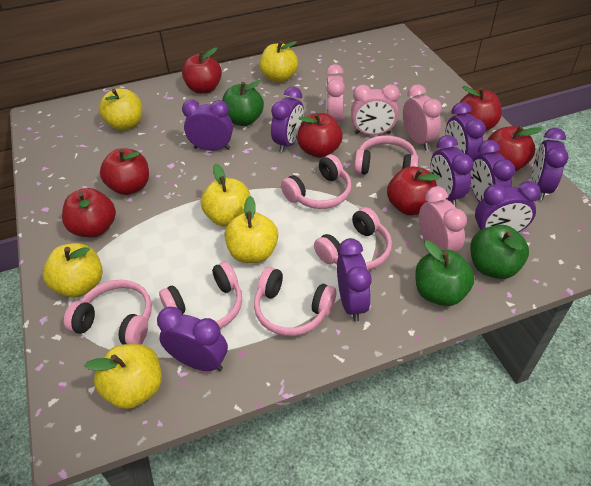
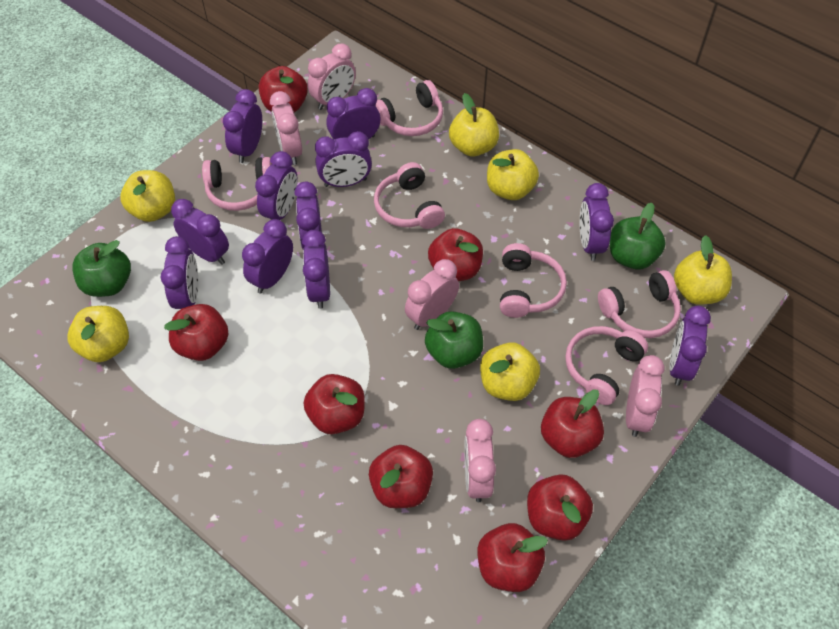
pink clock: [326,64,345,122] [351,84,400,135] [403,84,442,151] [419,186,467,252] = 4 -> [270,91,302,165] [307,43,356,110] [405,259,459,330] [464,419,496,502] [626,355,665,437] = 5
purple clock: [157,307,228,371] [182,99,233,151] [271,87,304,153] [337,238,372,322] [430,135,474,207] [445,102,486,160] [470,140,515,202] [475,181,541,233] [531,128,569,201] = 9 -> [161,236,198,309] [171,199,229,265] [223,89,262,163] [242,219,293,294] [255,151,298,220] [294,182,322,249] [302,230,330,309] [315,131,372,187] [326,88,380,139] [580,183,614,261] [669,306,711,386] = 11
red apple: [62,188,116,237] [100,149,149,195] [182,47,222,94] [297,113,342,158] [387,166,440,215] [457,86,502,131] [488,126,542,171] = 7 -> [164,304,228,361] [259,66,308,112] [303,374,365,434] [369,445,433,508] [428,228,483,281] [477,523,548,592] [527,474,593,541] [541,390,604,458] = 8

